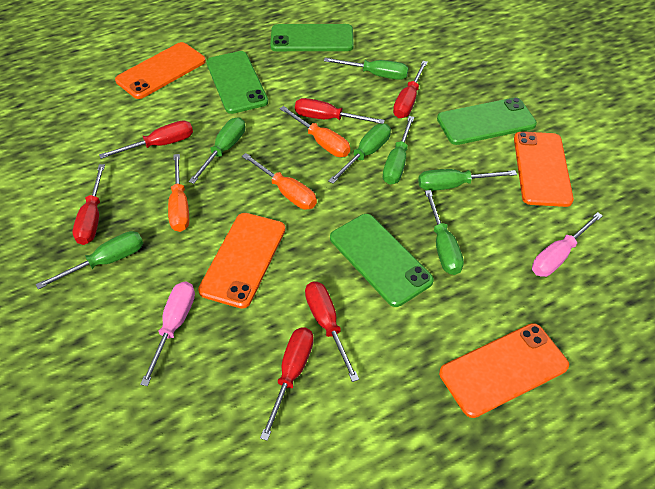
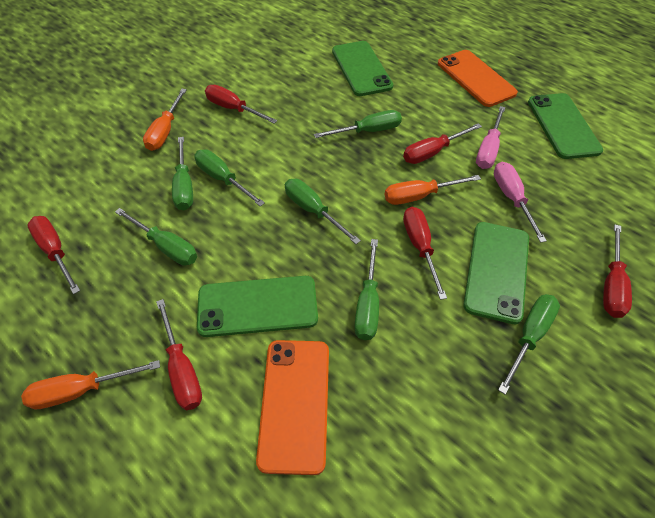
orange phone: [115,42,206,99] [198,213,286,309] [439,323,569,418] [514,132,574,207] = 4 -> [256,340,329,475] [438,50,518,107] = 2

